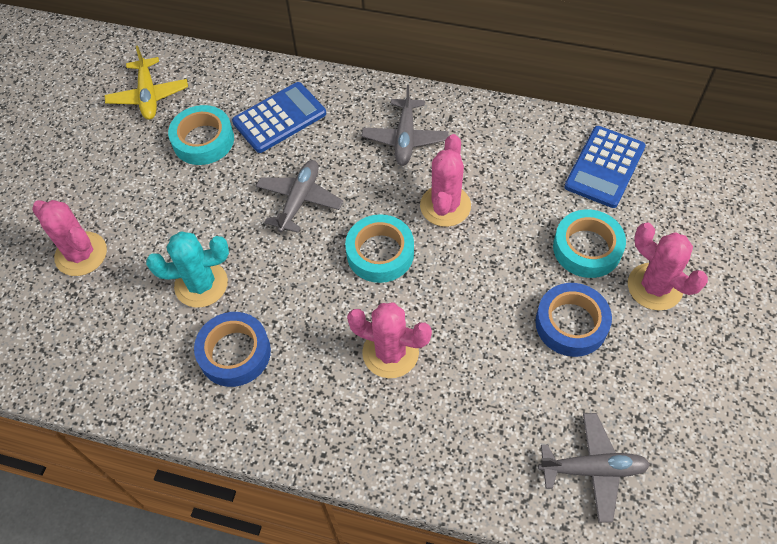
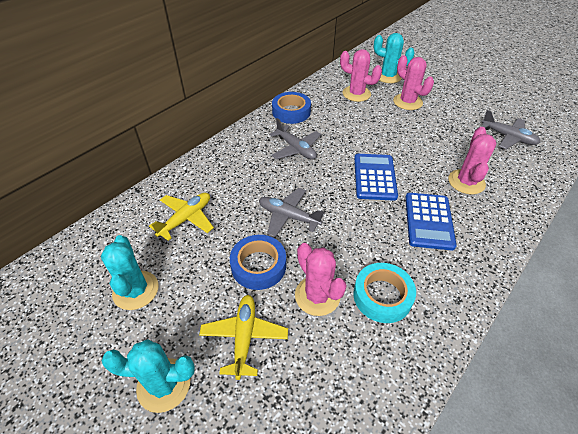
turquoise cactus: [146,231,229,308] = 1 -> [101,235,159,310] [102,339,195,413] [373,33,415,83] = 3
turquoise tape: [168,105,234,165] [345,214,414,283] [553,209,626,278] = 3 -> [353,263,416,323] = 1
yellow plane: [104,45,188,120] = 1 -> [149,193,214,241] [199,295,288,380] = 2

